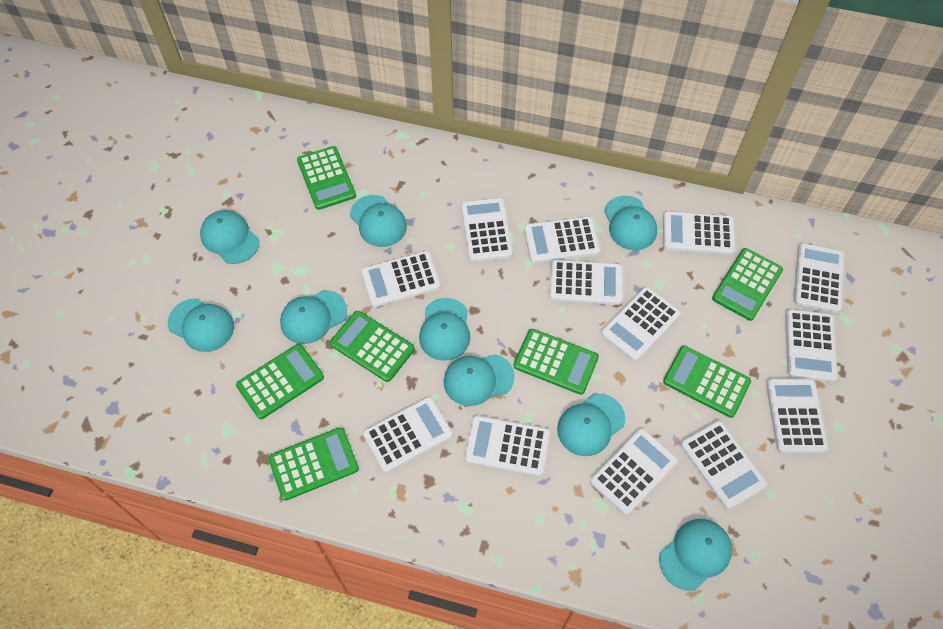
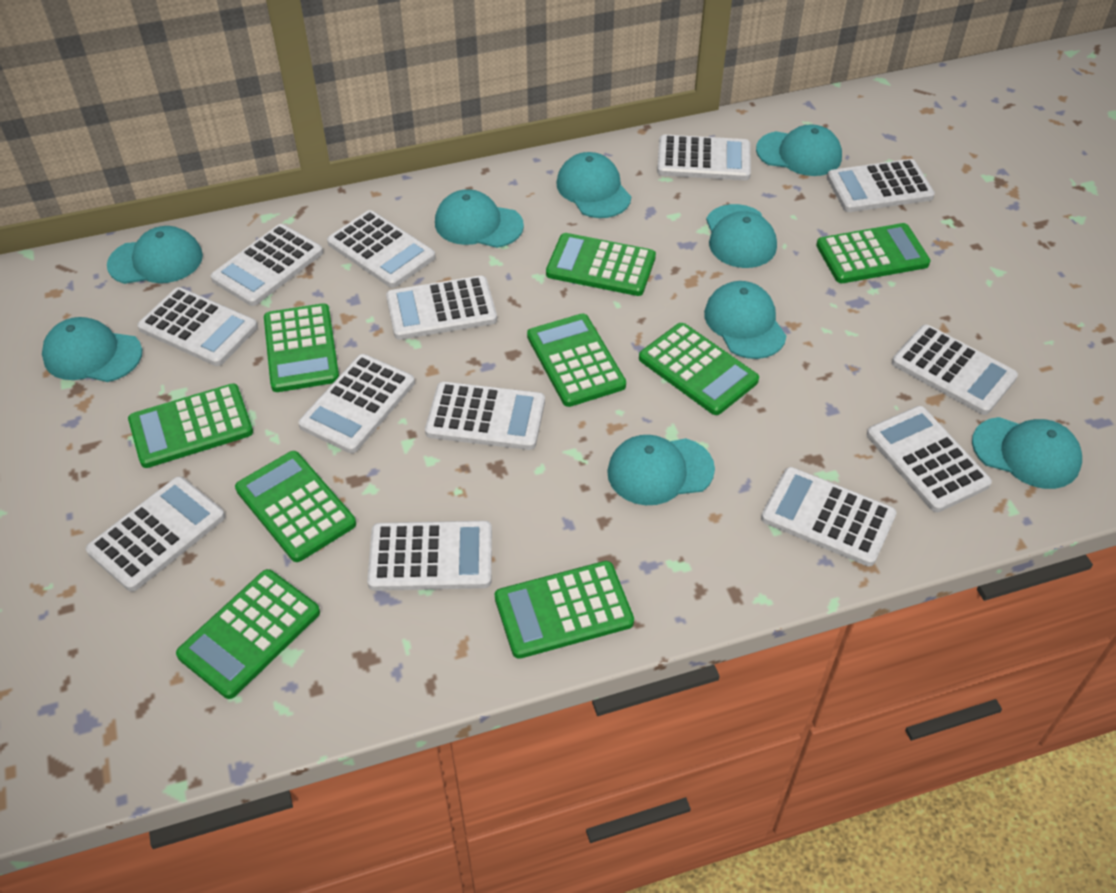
green calculator: [236,344,324,419] [268,427,359,501] [297,146,356,210] [330,311,415,382] [514,329,599,395] [663,346,751,418] [712,248,783,321] = 7 -> [128,383,253,468] [176,569,320,699] [235,451,356,562] [264,303,339,392] [495,561,634,659] [527,314,626,407] [546,233,656,296] [639,323,759,415] [816,223,931,283] = 9

